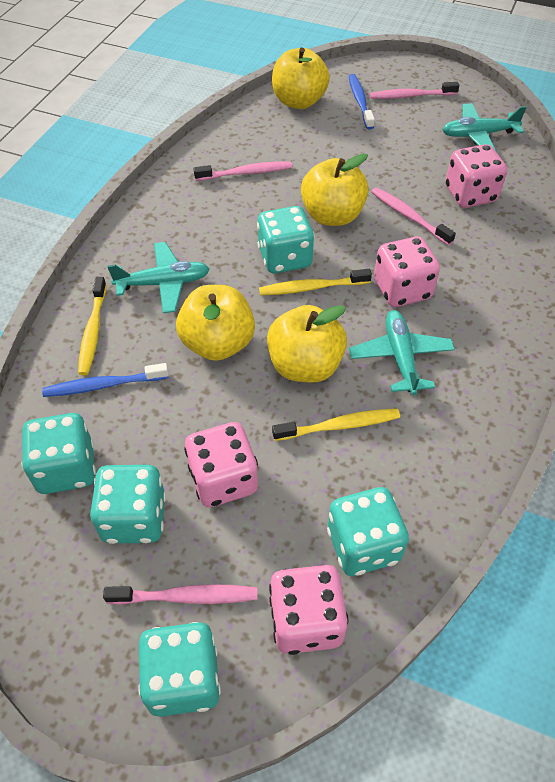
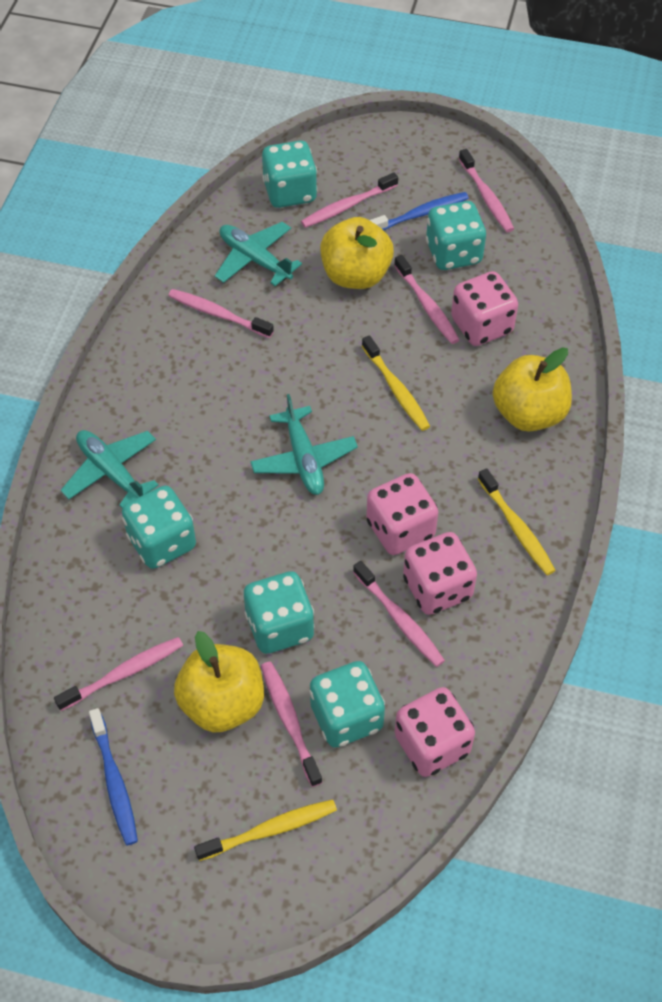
pink toothbrush: [103,584,257,605] [193,161,292,181] [370,82,459,99] [372,187,456,245] = 4 -> [54,637,183,711] [168,289,274,338] [261,661,322,787] [301,172,398,228] [353,561,445,667] [394,255,459,344] [459,149,514,232] = 7
yellow apple: [176,285,255,361] [267,305,347,383] [272,47,330,109] [301,153,369,226] = 4 -> [174,631,264,733] [320,217,394,289] [493,348,572,431] = 3

